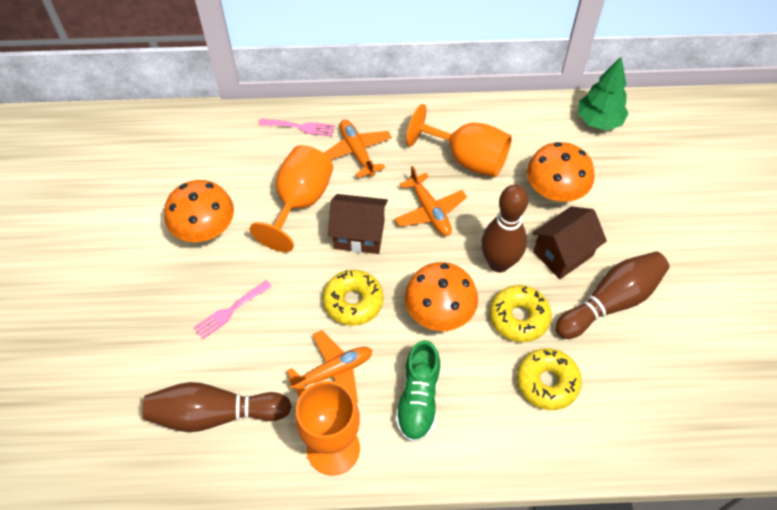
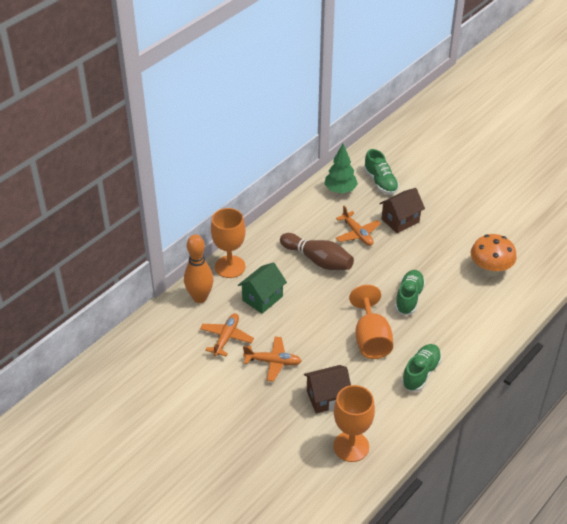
brown bowling pin: [143,382,292,432] [481,185,528,272] [555,251,669,339] = 3 -> [280,233,354,270] = 1
green house: none = 0 -> [238,262,287,314] = 1
green shoe: [395,340,440,442] = 1 -> [364,149,399,194] [395,270,425,315] [401,344,442,392] = 3
orange bowling pin: none = 0 -> [184,234,213,303] = 1
orange mushroom: [164,180,234,242] [405,262,478,331] [527,142,594,203] = 3 -> [471,234,517,277] = 1
pink fork: [193,280,272,339] [259,119,335,137] = 2 -> none = 0
yellow donut: [323,270,383,326] [490,285,552,342] [517,348,582,410] = 3 -> none = 0

